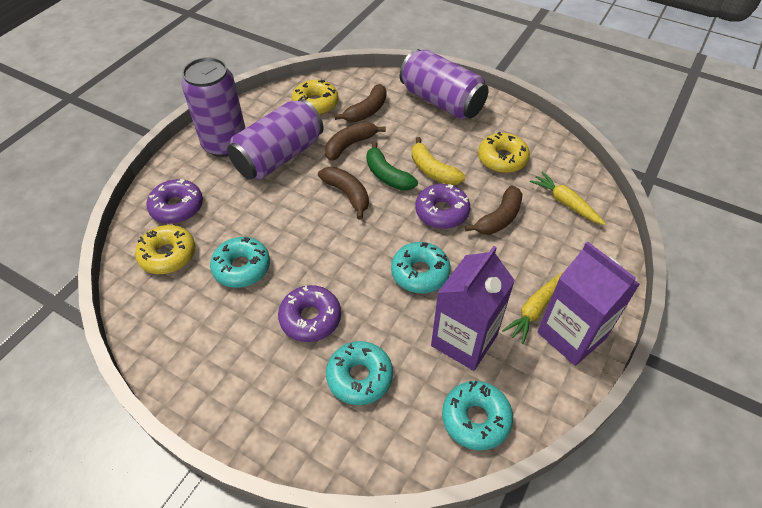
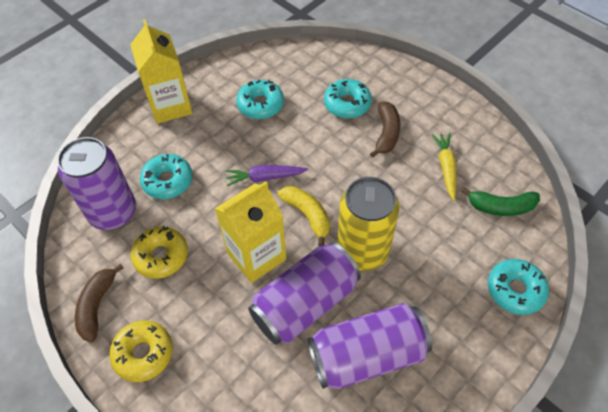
brown banana: [318,167,369,220] [325,122,386,161] [334,84,386,122] [465,185,522,235] = 4 -> [75,264,124,342] [370,102,401,158] = 2
purple carrot: none = 0 -> [225,165,308,186] = 1
purple carton: [431,246,515,371] [537,241,640,366] = 2 -> none = 0
purple donut: [146,179,203,224] [278,285,341,342] [415,184,470,229] = 3 -> none = 0
yellow can: none = 0 -> [337,177,400,271] = 1
yellow carrot: [502,272,564,344] [530,171,606,225] = 2 -> [432,133,456,201] = 1
yellow carton: none = 0 -> [130,19,193,124] [215,181,286,283] = 2
yellow donut: [135,225,195,274] [292,80,339,115] [478,132,530,173] = 3 -> [109,321,173,382] [131,226,188,279] = 2

